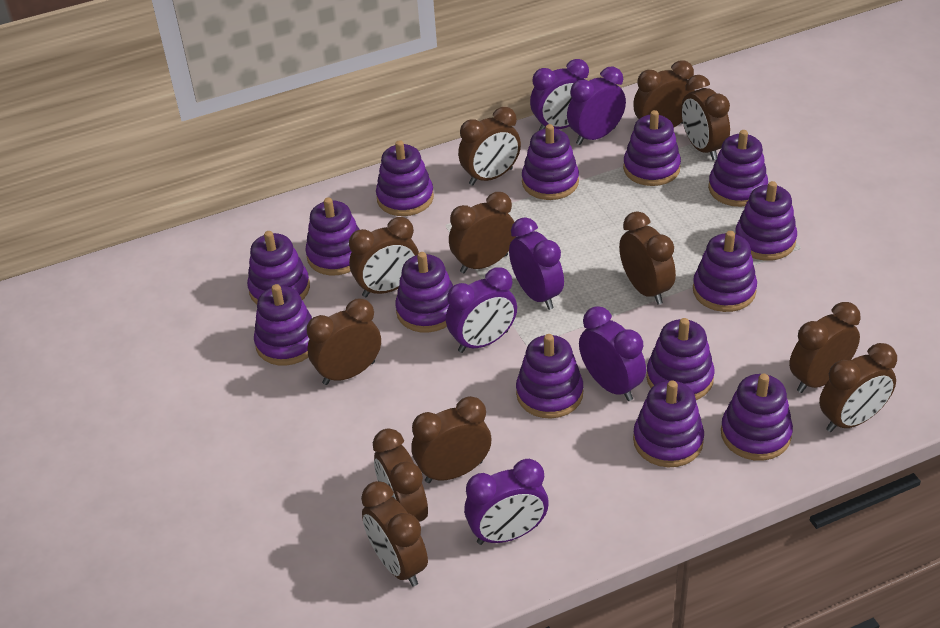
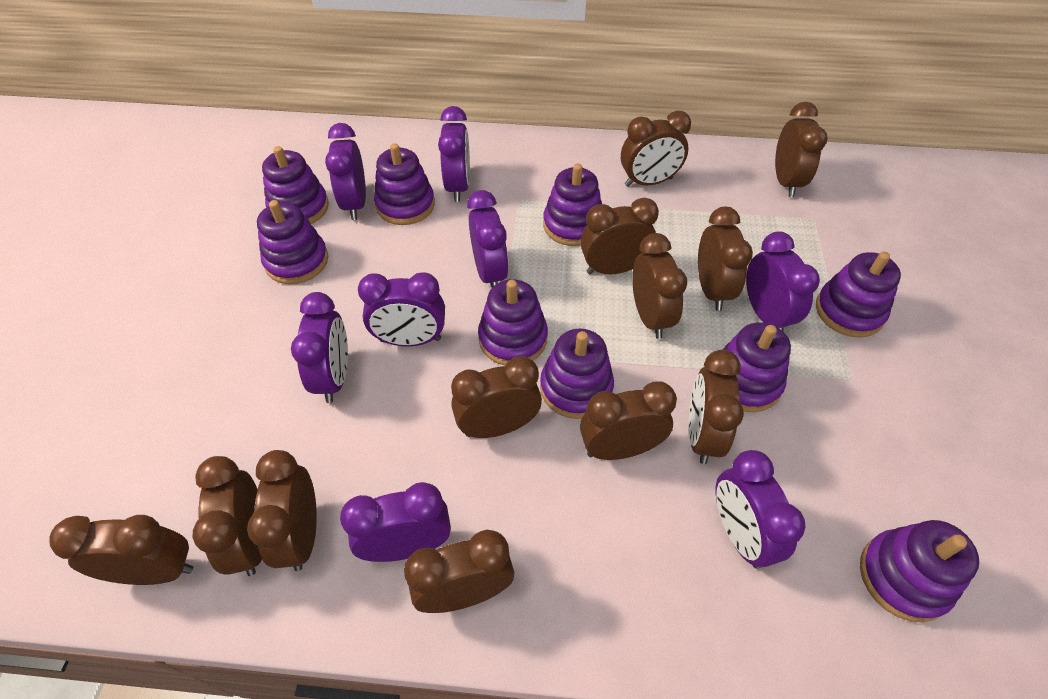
purple clock: [446,267,517,353] [464,459,549,545] [509,217,564,310] [530,59,589,130] [567,66,626,145] [579,306,646,401] = 6 -> [291,292,348,403] [325,123,366,220] [340,482,451,562] [358,272,445,346] [438,106,470,202] [467,190,509,287] [716,450,805,569] [746,231,820,331] = 8
purple stacking toy: [247,231,310,305] [254,284,312,366] [305,197,360,275] [376,140,434,216] [395,252,453,333] [516,334,583,418] [522,124,579,200] [623,110,681,186] [633,380,704,467] [646,318,715,400] [693,231,757,312] [708,130,768,207] [721,374,793,461] [735,181,797,261] = 14 -> [257,200,328,284] [262,146,329,224] [374,143,435,225] [478,279,548,365] [540,329,614,419] [543,164,602,246] [723,322,791,412] [816,252,901,338] [860,520,979,622] = 9

